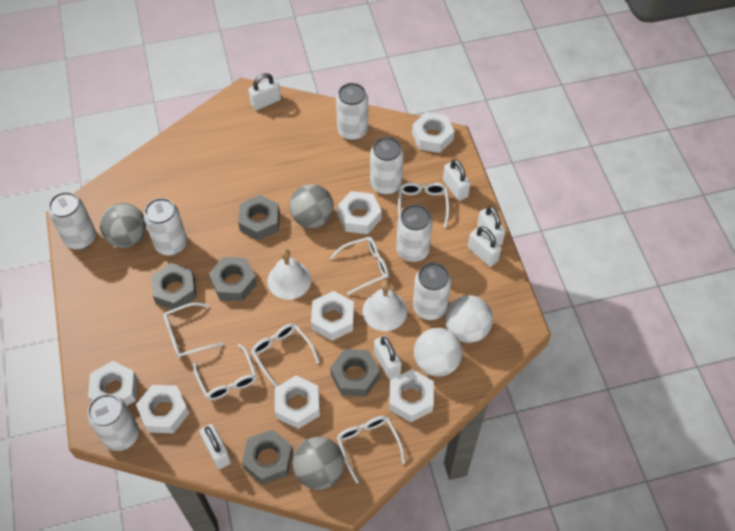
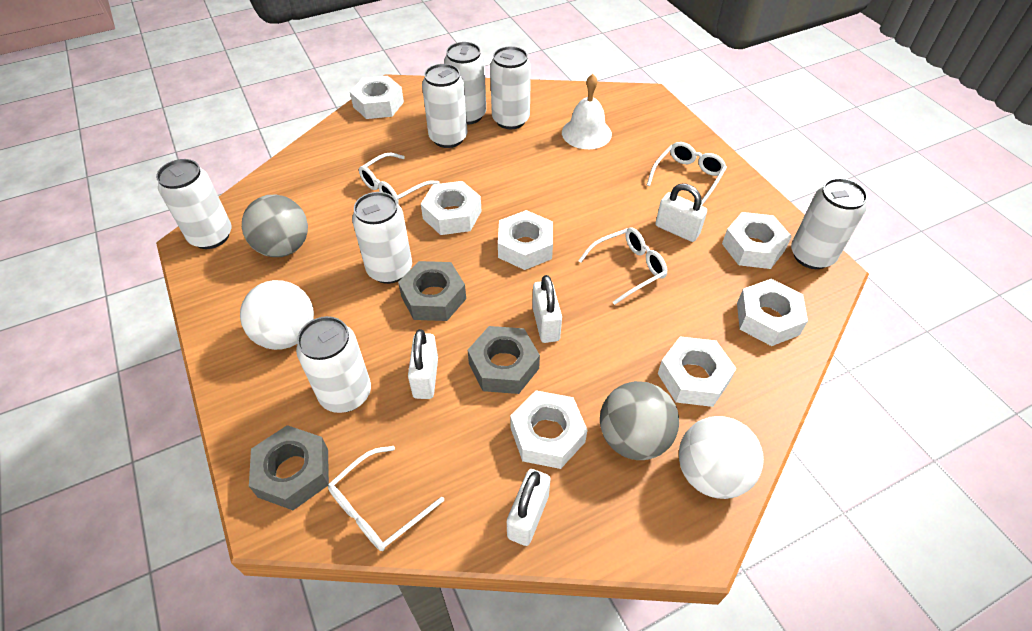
grey ball: [100,203,146,248] [289,184,334,228] [292,437,344,490] = 3 -> [242,195,308,257] [600,381,679,460] = 2
grey nut: [151,263,196,311] [209,257,257,301] [238,195,280,241] [242,429,293,485] [330,349,380,397] = 5 -> [249,425,329,510] [398,261,466,321] [468,326,540,394] = 3
white bell: [267,249,311,300] [362,281,407,331] = 2 -> [562,74,612,149] = 1
white glasses: [163,303,224,358] [193,344,257,400] [251,323,320,387] [330,237,389,295] [337,416,405,483] [398,183,449,228] = 6 -> [328,446,444,551] [359,152,440,204] [578,228,667,305] [647,142,727,206] = 4
white padlock: [200,424,231,469] [248,73,281,110] [374,336,402,379] [443,159,471,201] [468,226,501,267] [477,206,506,246] = 6 -> [408,329,438,399] [507,469,551,546] [532,275,562,343] [655,183,707,242] = 4

